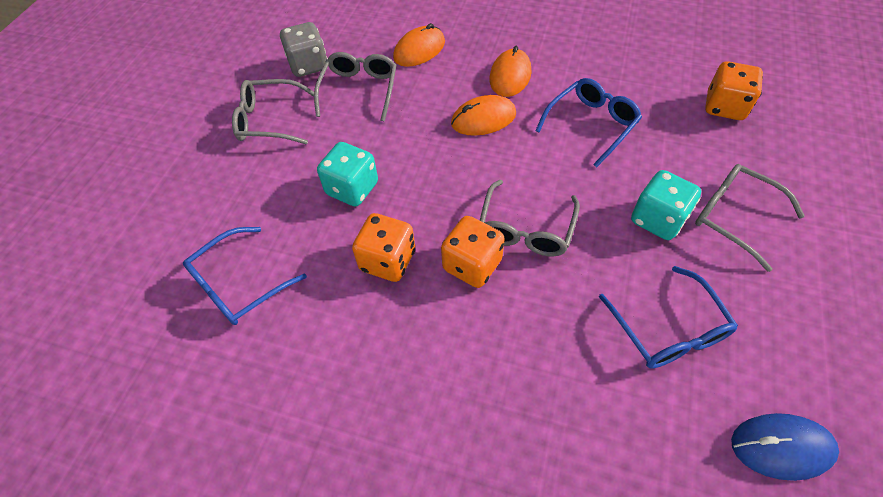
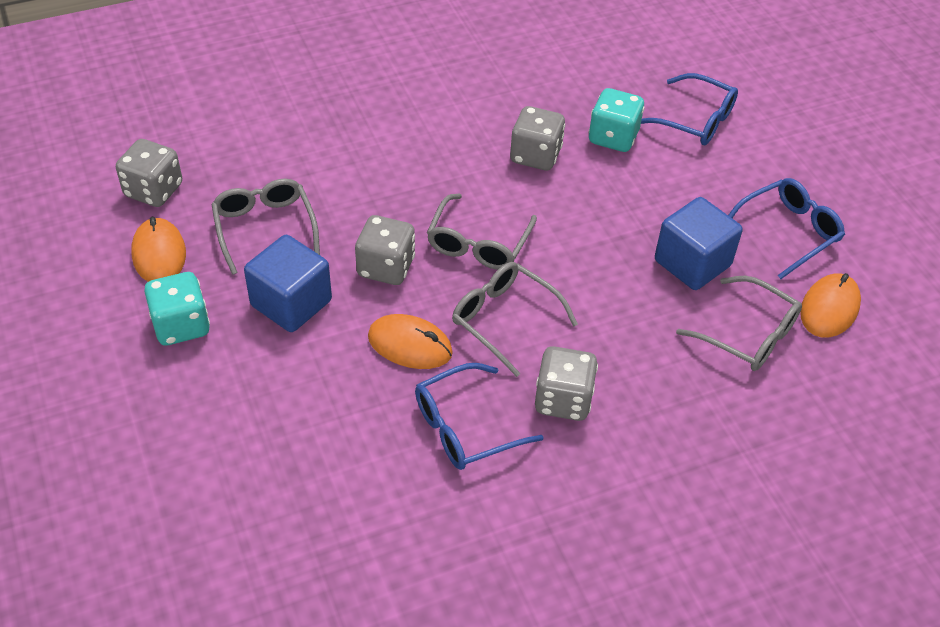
blue cube: none = 0 -> [244,235,332,332] [655,197,742,290] = 2
blue mouse: [731,413,839,481] = 1 -> none = 0
grey dice: [280,22,328,77] = 1 -> [116,139,182,207] [355,215,415,285] [510,106,565,170] [535,346,598,421] = 4
orange dice: [352,213,415,282] [441,216,505,288] [705,61,763,120] = 3 -> none = 0

